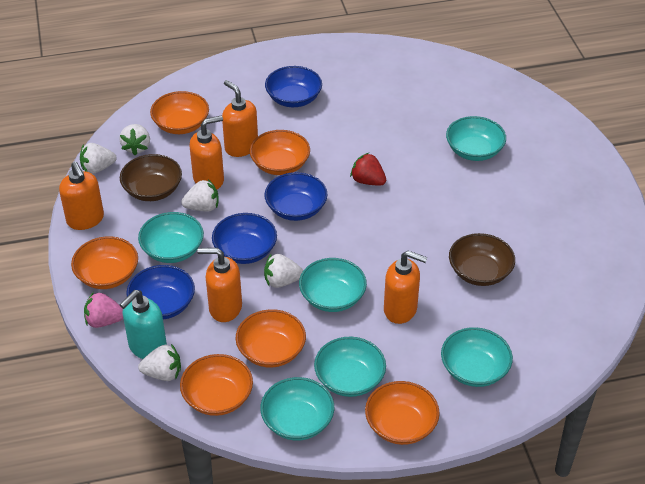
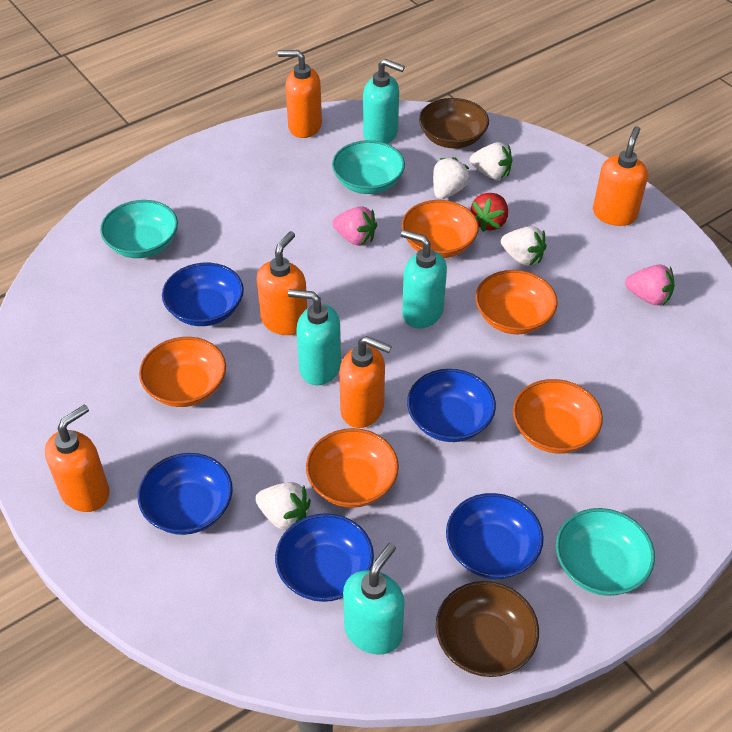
blue bowl: [126,265,195,320] [212,213,277,264] [264,172,328,221] [265,66,322,107] = 4 -> [138,453,233,535] [162,263,244,326] [275,513,374,602] [407,369,496,442] [446,493,544,579] = 5
orange bowl: [71,236,138,289] [150,91,209,134] [180,354,253,416] [236,309,306,367] [250,130,310,175] [365,381,440,445] = 6 -> [139,337,226,407] [306,428,399,508] [401,200,479,258] [475,270,557,334] [513,379,603,454] = 5
pink strawberry: [84,292,123,328] = 1 -> [332,206,377,246] [625,264,674,305] = 2
turquoise bowl: [138,212,204,263] [260,377,334,441] [299,258,367,312] [314,337,386,397] [441,327,513,387] [446,116,506,161] = 6 -> [100,200,178,258] [332,140,405,194] [556,508,655,596] = 3
turquoise soap dispenser: [120,290,167,359] = 1 -> [288,289,341,385] [343,543,405,655] [363,59,405,144] [401,230,447,328] = 4
white strawberry: [80,143,117,174] [119,124,150,156] [138,344,181,381] [181,179,219,212] [264,253,304,288] = 5 -> [255,482,311,530] [433,157,470,199] [470,142,512,180] [501,226,547,266] = 4

